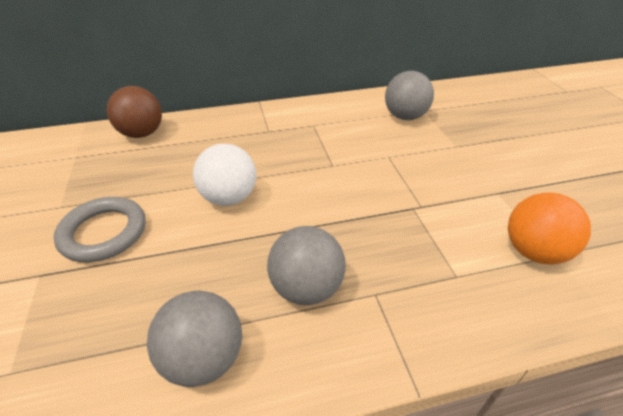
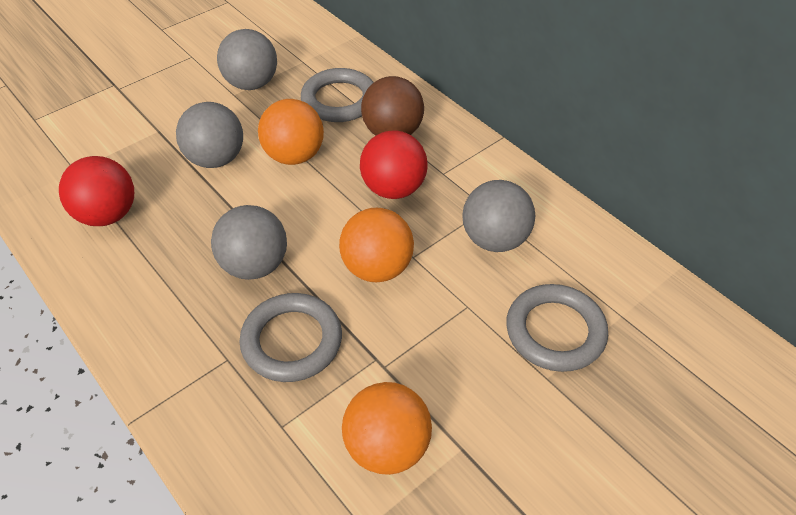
grey ball: [147,291,242,387] [267,226,346,305] [385,71,434,120] = 3 -> [176,102,243,168] [211,205,287,280] [217,29,277,90] [463,180,536,252] = 4
grey ring: [54,197,146,262] = 1 -> [239,293,342,382] [301,68,374,122] [506,284,608,372] = 3
orange ball: [508,193,591,264] = 1 -> [258,99,324,165] [339,208,414,282] [342,382,432,475] = 3
red ball: none = 0 -> [59,156,134,226] [360,130,428,199] = 2
white ball: [193,144,256,206] = 1 -> none = 0

